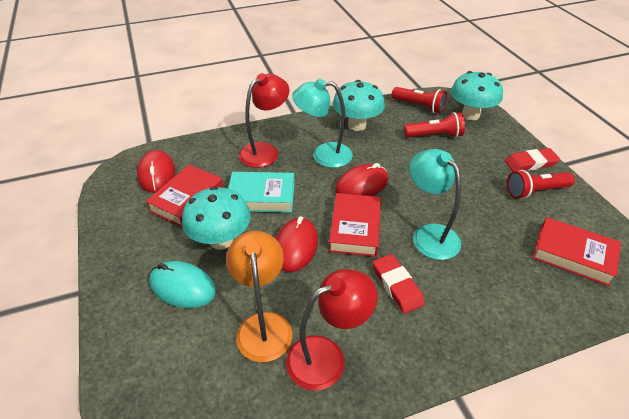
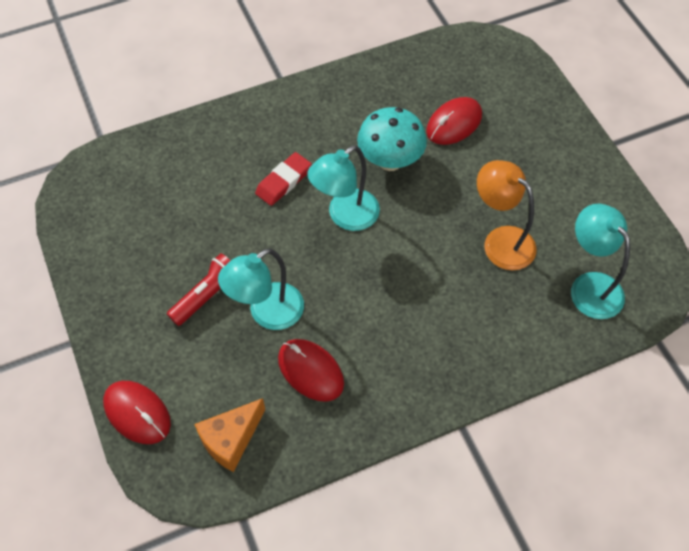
orange cheese: none = 0 -> [194,398,265,472] = 1
red book: [146,165,224,227] [329,193,381,257] [532,217,621,286] = 3 -> none = 0
red eraser: [373,254,425,314] [505,148,560,172] = 2 -> [255,152,312,206] = 1
red flashlight: [392,87,447,113] [404,112,465,138] [507,170,575,199] = 3 -> [167,253,231,326] = 1
red lamp: [239,73,289,168] [286,269,377,391] = 2 -> none = 0
turquoise book: [228,172,295,213] = 1 -> none = 0
turquoise lamp: [292,79,353,168] [409,149,461,260] = 2 -> [218,248,304,330] [307,145,380,231] [571,204,630,319] = 3
turquoise mouse: [149,261,216,308] = 1 -> none = 0
turquoise mushroom: [182,187,251,250] [333,80,385,131] [451,71,503,120] = 3 -> [357,107,427,171] = 1

